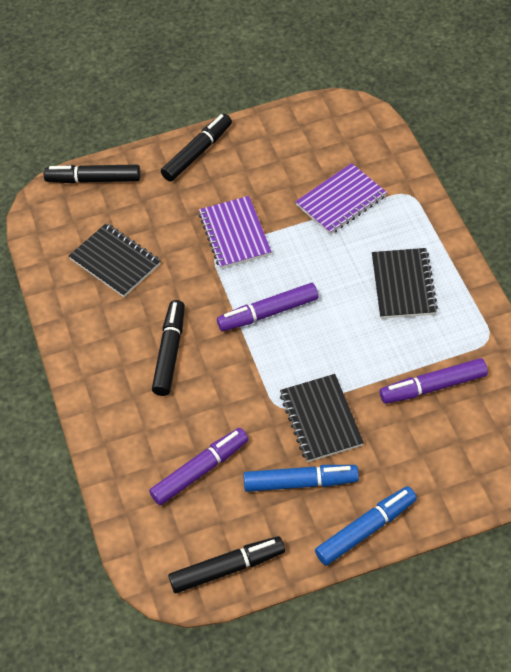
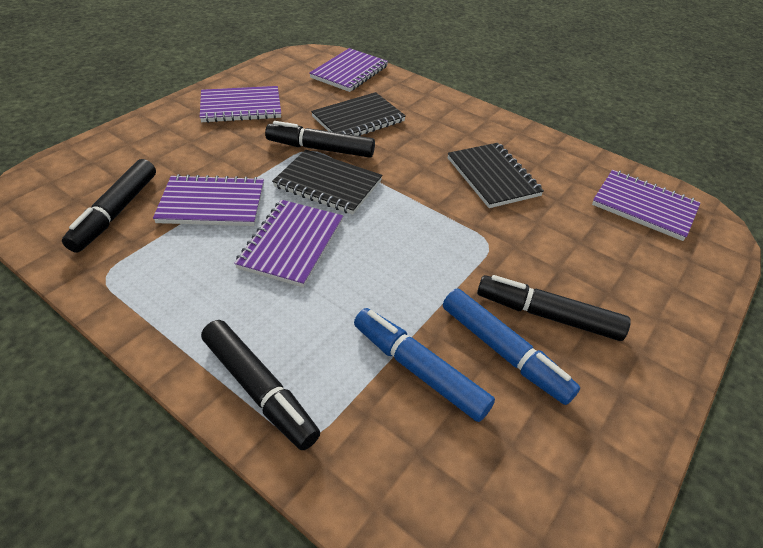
purple marker: [149,428,249,505] [217,283,318,331] [380,358,488,404] = 3 -> none = 0
purple notebook: [199,196,272,269] [296,163,387,235] = 2 -> [153,174,264,226] [200,86,281,123] [234,200,343,287] [309,48,388,92] [592,170,701,241] = 5

